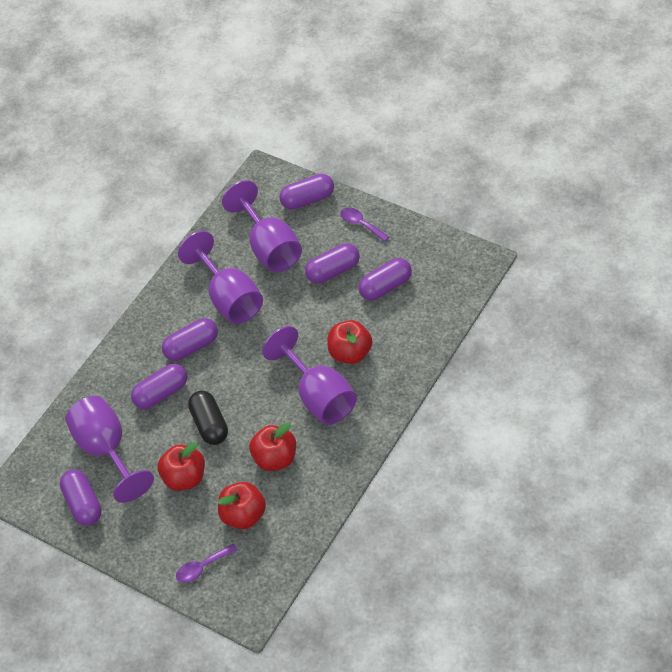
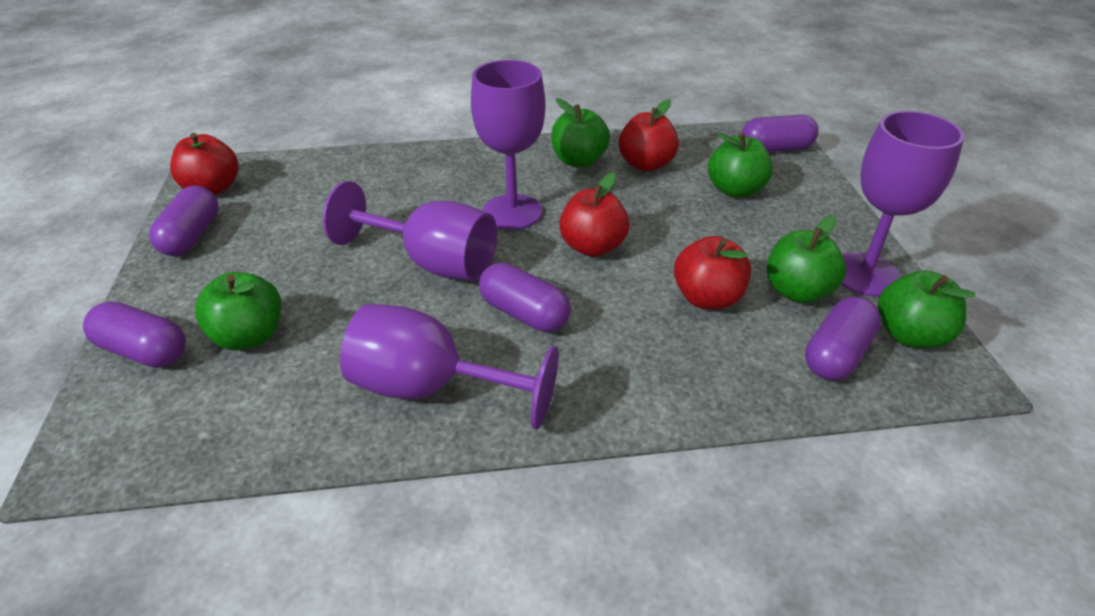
black capsule: [188,391,228,445] = 1 -> none = 0
green apple: none = 0 -> [195,272,281,350] [551,98,610,167] [708,132,773,198] [766,215,846,303] [878,270,975,348] = 5
purple capsule: [60,469,102,526] [131,364,187,409] [162,318,218,361] [279,174,334,210] [305,243,360,283] [358,258,412,301] = 6 -> [83,301,186,367] [149,185,218,256] [479,262,571,332] [742,115,818,152] [805,297,881,381] = 5
purple spoon: [176,544,238,583] [341,207,389,242] = 2 -> none = 0

